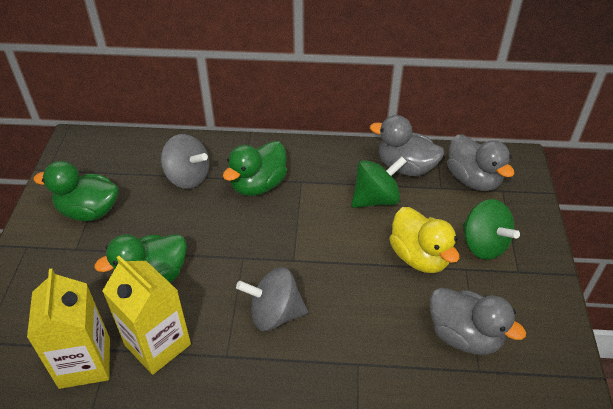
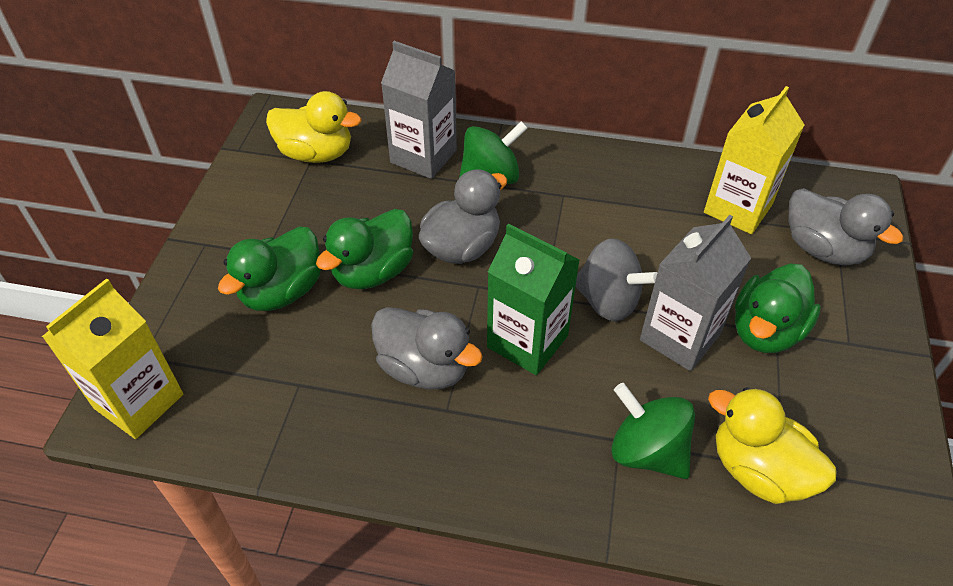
green carton: none = 0 -> [487,223,580,375] = 1
grey carton: none = 0 -> [381,41,457,179] [640,215,751,371] = 2
grey spinning top: [161,134,209,189] [236,267,308,331] = 2 -> [575,238,658,321] = 1
yellow duck: [389,207,459,273] = 1 -> [266,91,361,163] [708,387,836,504] = 2

